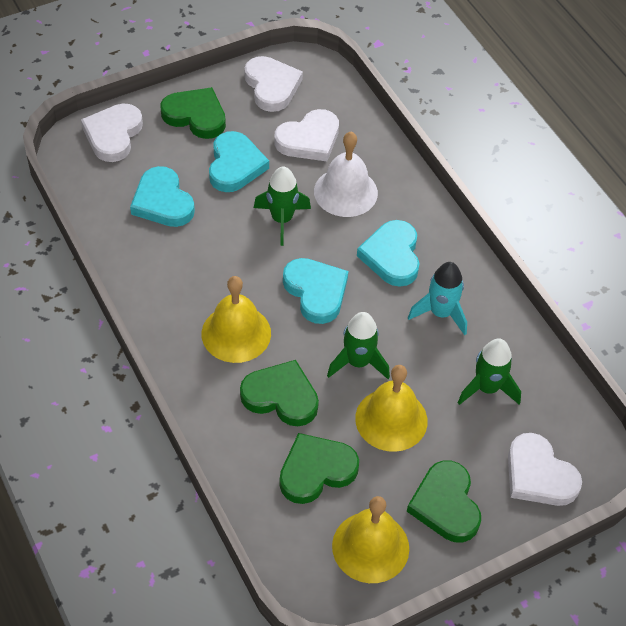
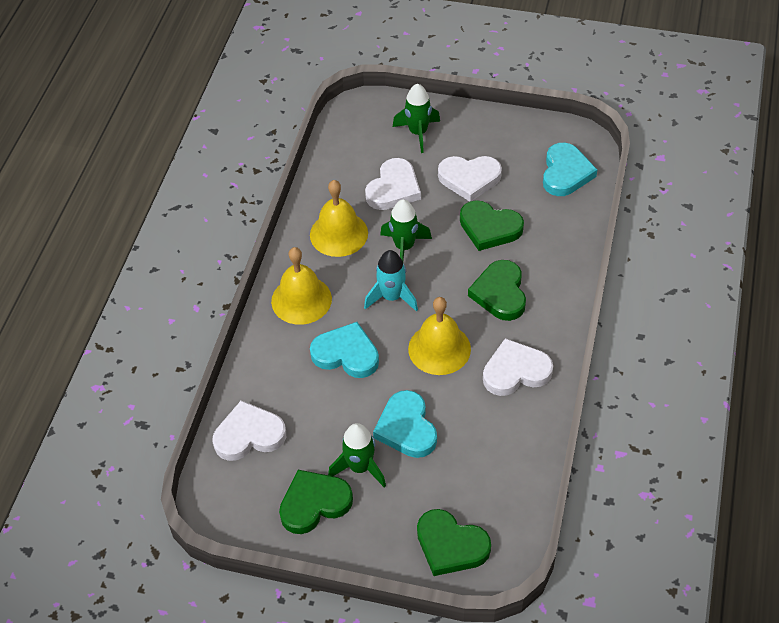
turquoise heart: [130,166,195,227] [209,131,269,192] [283,258,348,324] [357,220,419,287] = 4 -> [310,322,379,378] [373,390,437,458] [543,143,597,196] = 3
white bell: [314,132,378,217] = 1 -> none = 0

